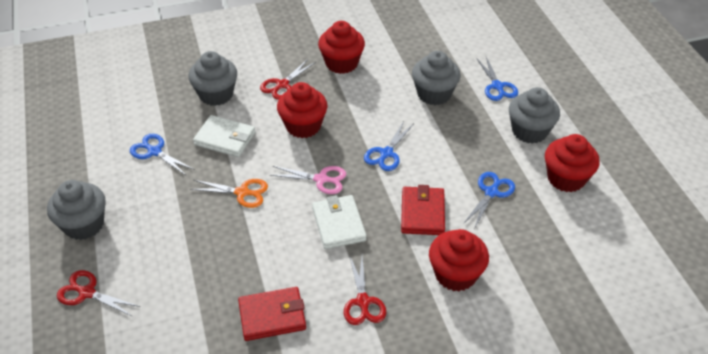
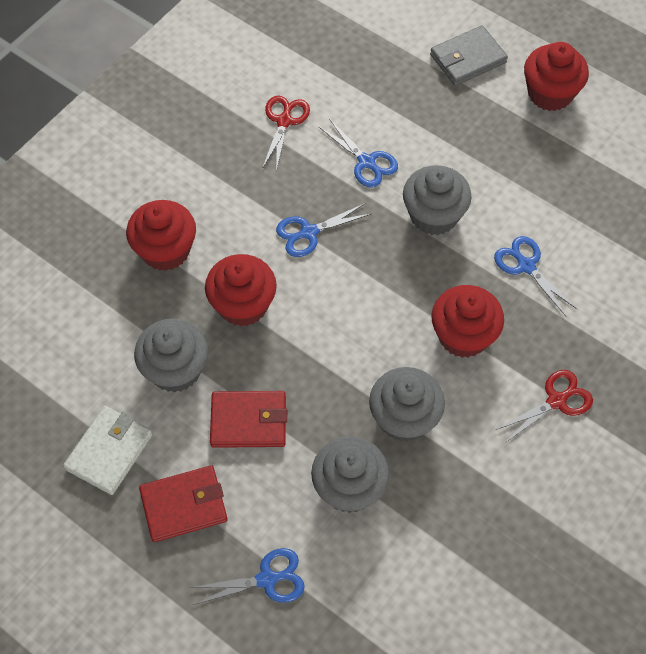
grey wallet: none = 0 -> [430,26,508,86] = 1
orange scissors: [190,179,268,208] = 1 -> none = 0
pink scissors: [270,166,346,194] = 1 -> none = 0
red scissors: [57,270,140,317] [260,59,316,100] [344,257,386,325] = 3 -> [262,96,310,171] [496,370,593,443] = 2
white wallet: [193,115,256,157] [312,195,367,249] = 2 -> [63,406,153,495] = 1

